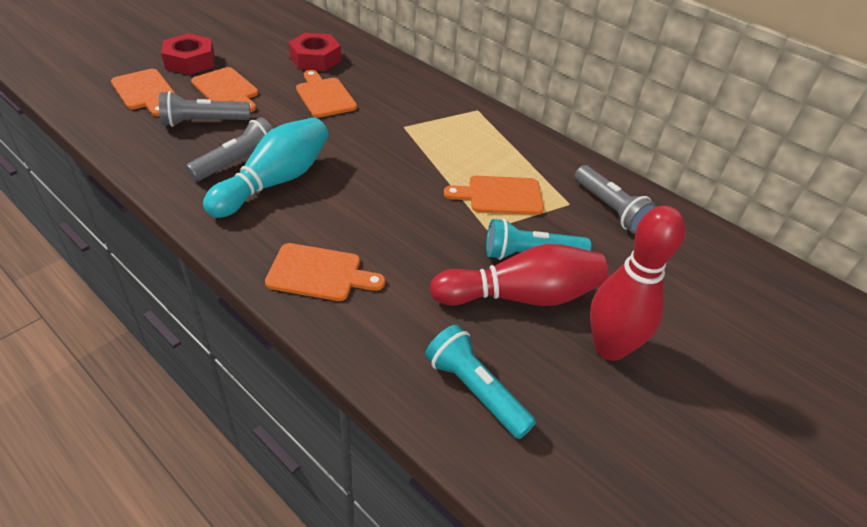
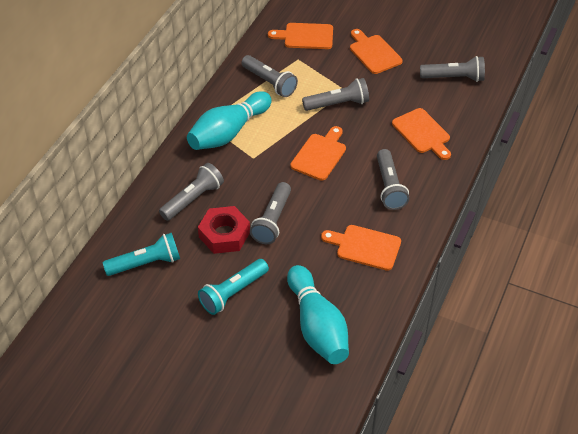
grey flashlight: [159,91,250,127] [186,117,273,182] [575,165,657,234] = 3 -> [159,163,224,221] [241,55,298,97] [250,182,291,244] [302,78,369,111] [377,149,409,210] [420,56,485,82] = 6
red bowling pin: [430,244,608,306] [590,205,685,361] = 2 -> none = 0
red nut: [161,33,215,75] [288,33,341,71] = 2 -> [198,206,250,254] = 1
turquoise bowling pin: [203,117,329,218] = 1 -> [187,91,272,150] [287,265,349,364] = 2

